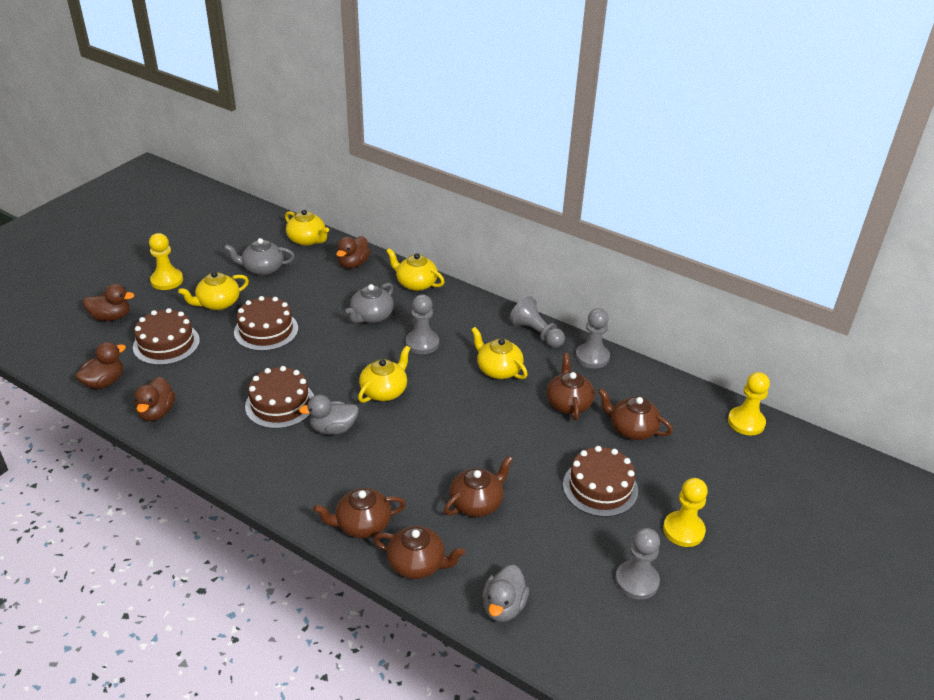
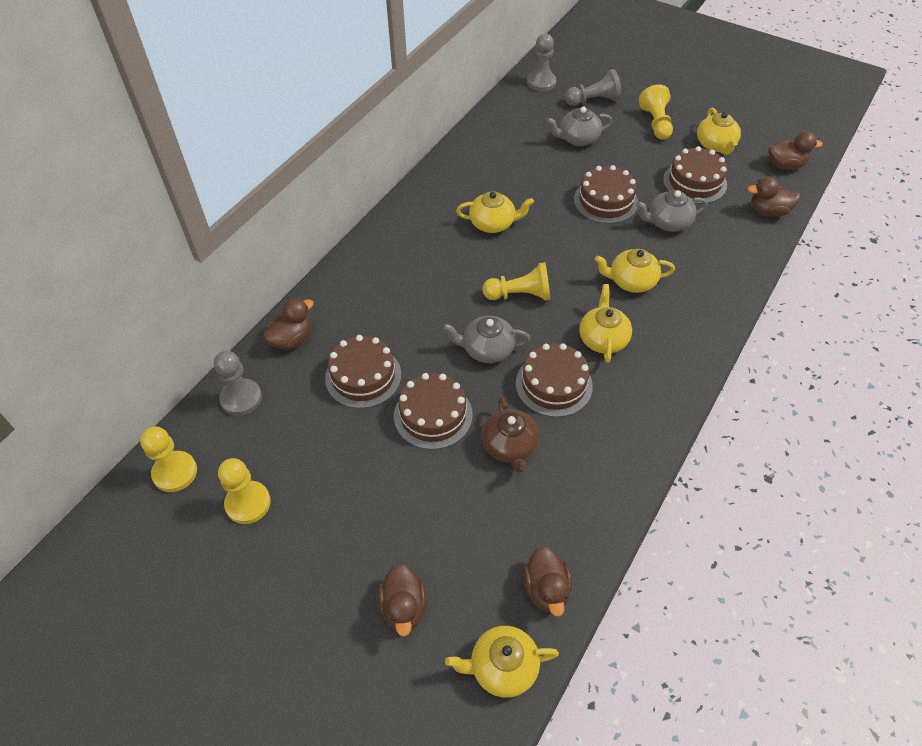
brown cake: [133,308,200,365] [234,296,298,351] [245,366,314,429] [563,446,638,517] = 4 -> [325,335,401,408] [394,373,473,450] [516,343,593,417] [574,165,638,224] [663,146,727,204] = 5
brown duck: [75,342,126,389] [83,284,135,321] [134,377,175,421] [336,236,371,268] = 4 -> [263,298,314,349] [378,563,427,636] [523,546,572,617] [747,177,800,217] [768,131,823,170] = 5
brown teapot: [313,488,406,538] [374,526,465,579] [444,456,513,517] [547,353,595,420] [598,388,673,440] = 5 -> [482,396,539,473] = 1
grey duck: [299,395,359,435] [482,565,529,622] = 2 -> none = 0
grey pawn: [406,294,439,354] [509,296,565,348] [576,308,610,369] [615,528,660,600] = 4 -> [214,351,262,416] [527,34,556,92] [565,69,621,106] = 3
grey teapot: [224,238,295,276] [345,283,394,323] = 2 -> [443,316,531,363] [546,107,612,146] [636,190,708,232] = 3
yellow pawn: [149,233,183,290] [663,478,708,547] [728,372,770,436] = 3 -> [140,427,197,492] [218,458,271,524] [482,262,550,300] [639,85,673,140] = 4

